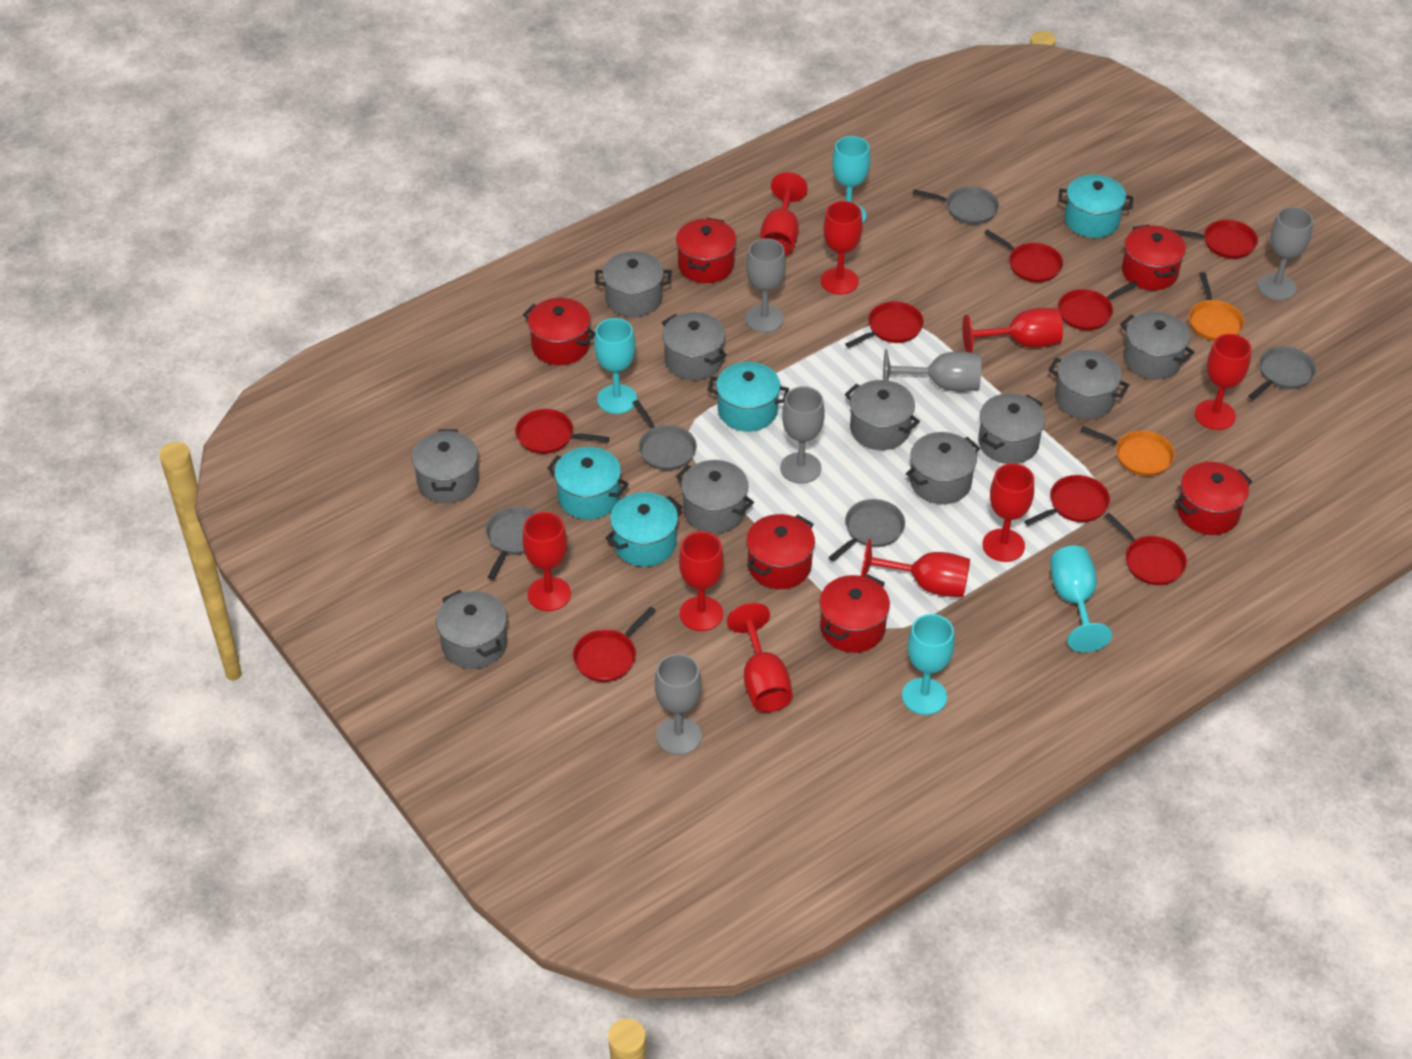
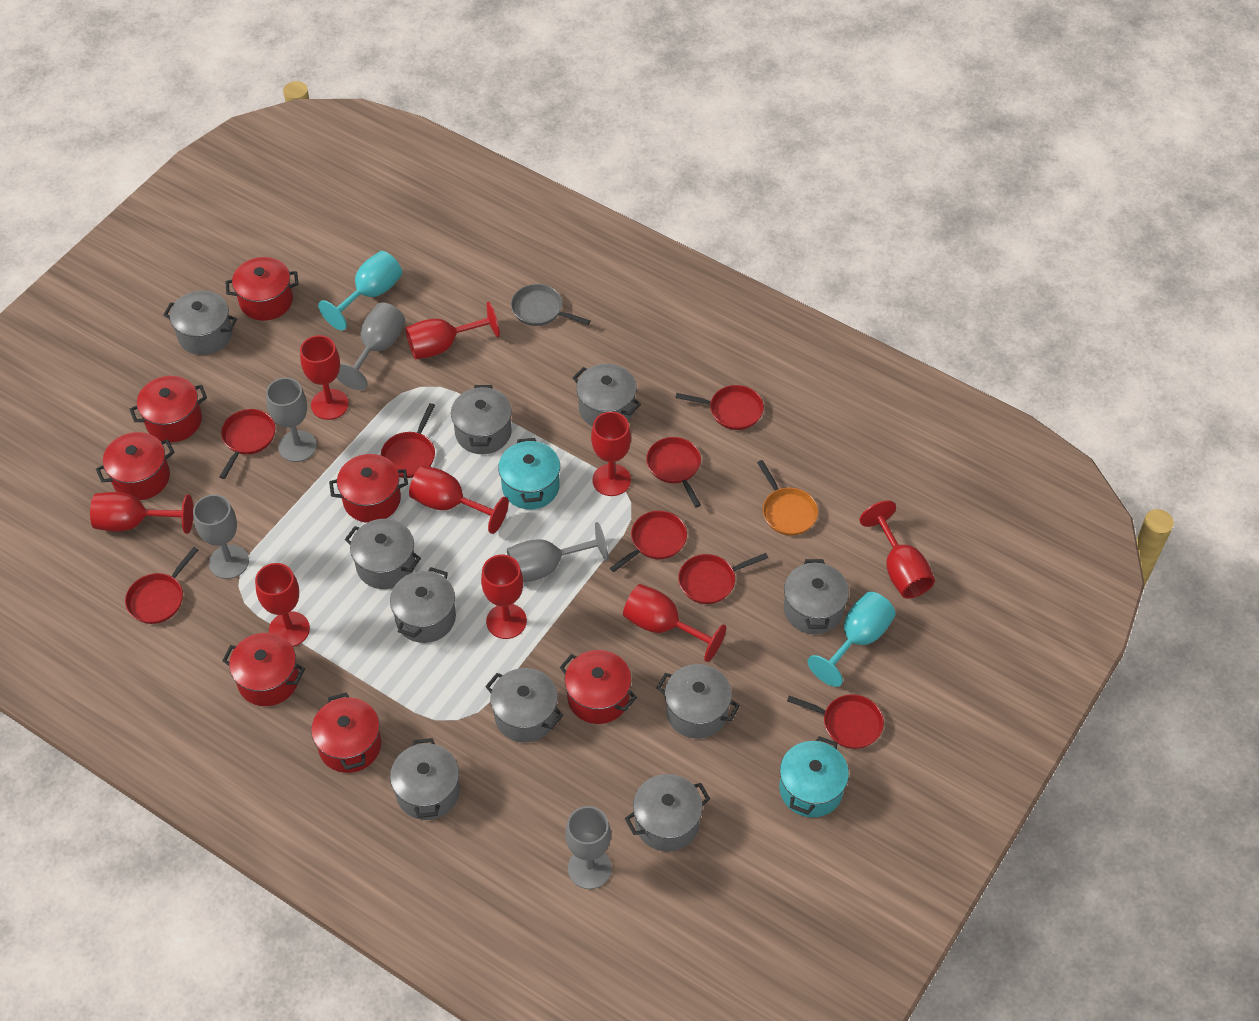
grey pan: [485,506,538,579] [633,400,697,471] [829,499,905,561] [913,186,999,224] [1248,346,1316,399] = 5 -> [511,284,591,326] = 1
orange pan: [1080,426,1175,476] [1189,272,1244,341] = 2 -> [757,460,818,536] = 1
red pot: [523,298,595,365] [676,217,736,283] [746,514,815,589] [819,574,890,653] [1122,224,1186,290] [1175,462,1253,535] = 6 -> [96,432,175,500] [130,376,207,443] [222,633,305,706] [225,257,299,321] [311,692,382,773] [329,454,408,523] [560,650,637,724] = 7
turquoise goblet: [594,318,637,414] [832,136,870,223] [902,614,955,715] [1050,545,1112,652] = 4 -> [318,251,402,330] [808,592,896,687] = 2
turquoise pot: [547,447,629,520] [606,492,682,567] [707,362,789,432] [1058,175,1133,238] = 4 -> [498,438,560,509] [779,736,849,817] = 2

